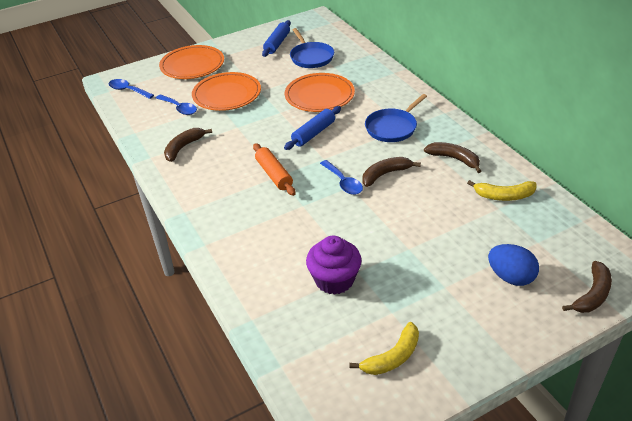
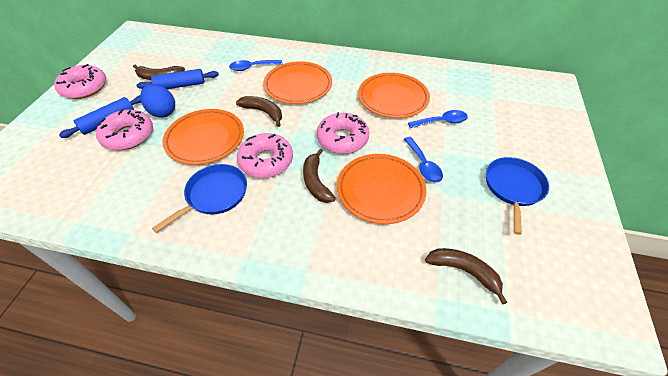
orange plate: [159,45,224,79] [192,72,261,111] [285,73,355,112] = 3 -> [163,109,244,165] [263,61,332,104] [337,154,427,224] [358,73,430,118] = 4
orange rolling pin: [253,143,296,196] = 1 -> none = 0
pink donut: none = 0 -> [54,64,106,99] [96,109,153,150] [237,133,293,178] [317,112,369,154] = 4
purple cupcake: [306,235,362,295] = 1 -> none = 0
yellow banana: [349,322,419,375] [467,180,537,201] = 2 -> none = 0

